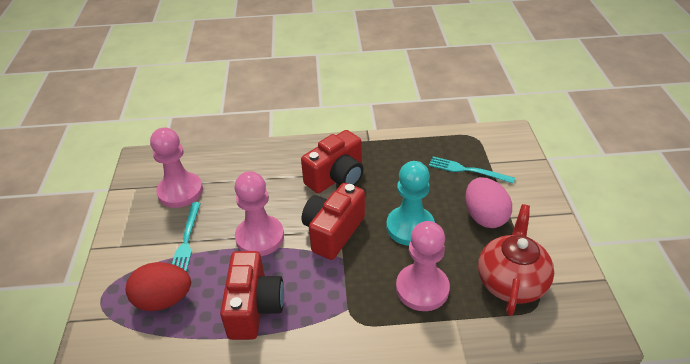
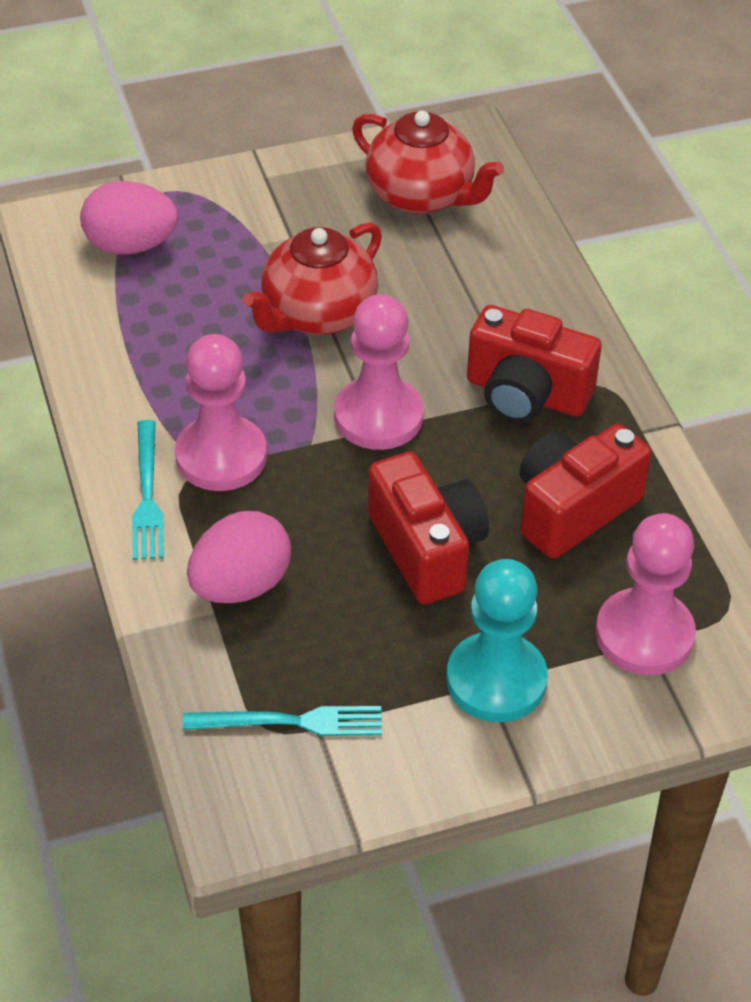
pink egg: [465,177,512,228] = 1 -> [80,181,178,255] [187,511,291,603] = 2
red egg: [126,262,191,311] = 1 -> none = 0
red teapot: [478,204,554,316] = 1 -> [243,223,382,335] [352,111,504,214] = 2

